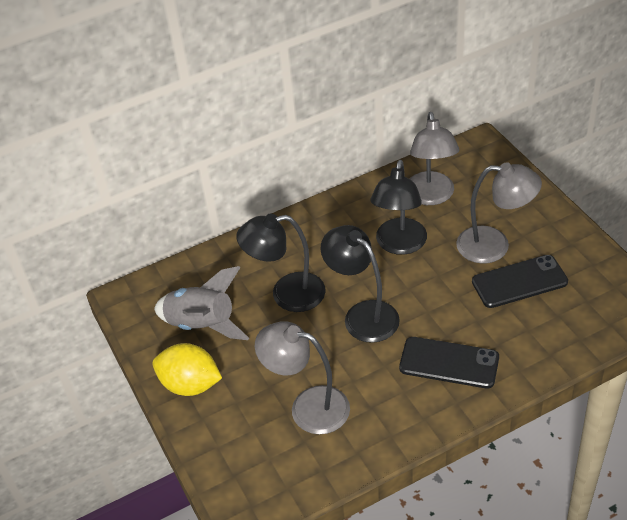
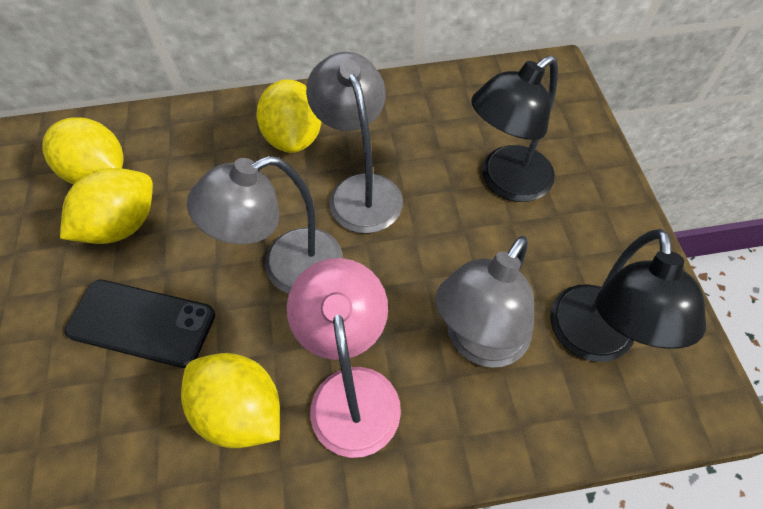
black lamp: [236,214,325,312] [321,225,400,343] [370,160,427,255] = 3 -> [471,55,558,202] [550,229,706,362] = 2
black phone: [399,337,499,389] [472,255,568,308] = 2 -> [64,280,215,368] = 1
grey rocket: [154,266,249,340] = 1 -> none = 0
pink lamp: none = 0 -> [287,258,401,458] = 1
yellow lemon: [153,343,222,396] = 1 -> [42,117,124,184] [60,168,153,244] [181,353,280,448] [256,79,322,153] = 4

